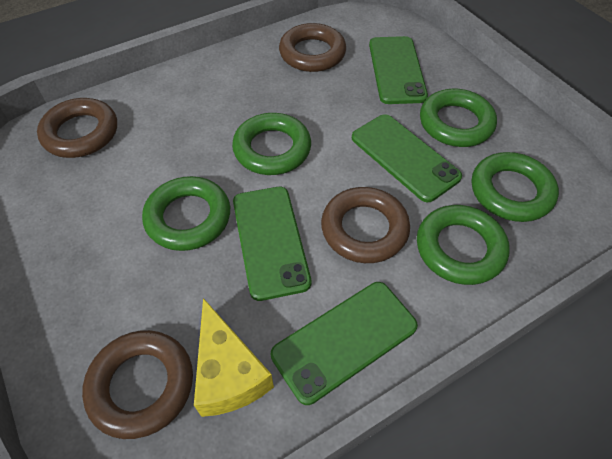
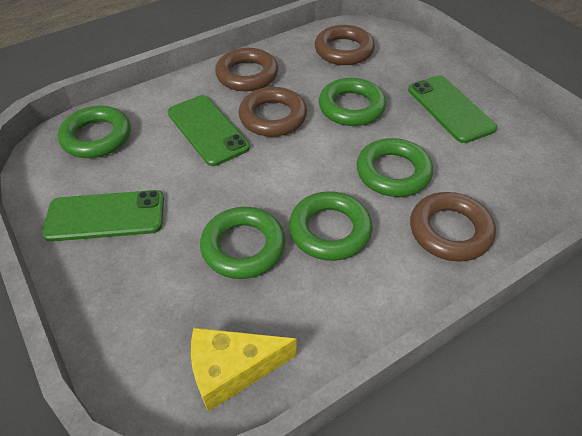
green phone: [233,187,311,301] [271,282,418,405] [352,114,462,202] [369,36,428,104] = 4 -> [42,190,164,242] [168,95,250,166] [408,75,497,143] = 3

